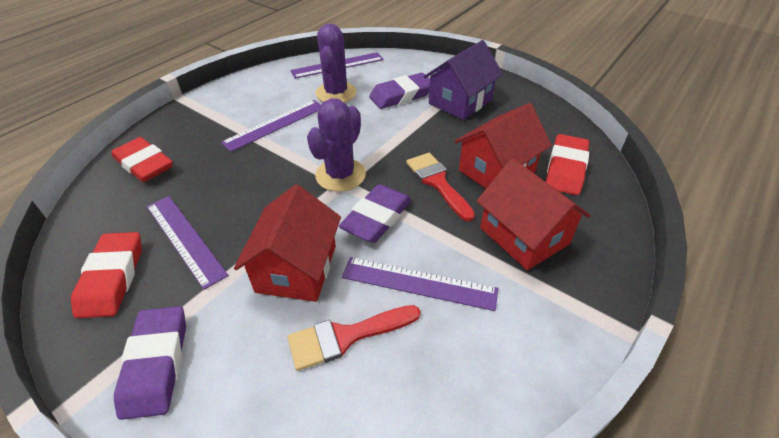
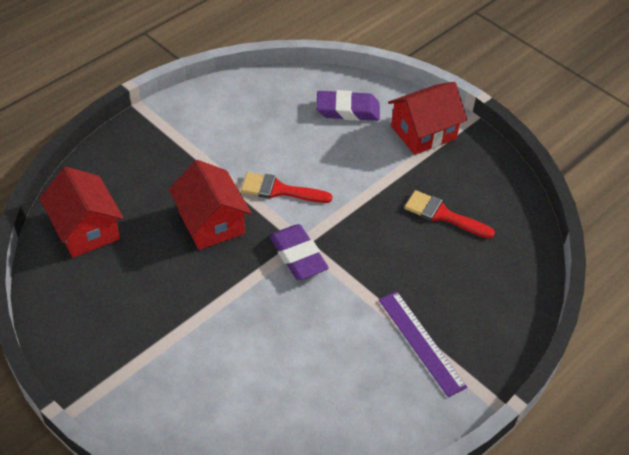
purple cactus: [307,99,366,192] [316,23,357,103] = 2 -> none = 0
purple eraser: [114,306,186,420] [339,184,412,243] [369,73,430,109] = 3 -> [269,224,329,280] [316,90,380,121] = 2
purple house: [424,40,503,120] = 1 -> none = 0
purple ruler: [147,196,229,290] [221,100,321,152] [290,52,384,79] [342,257,498,311] = 4 -> [379,291,467,397] = 1
red eraser: [71,232,142,318] [112,137,173,182] [546,134,589,195] = 3 -> none = 0

